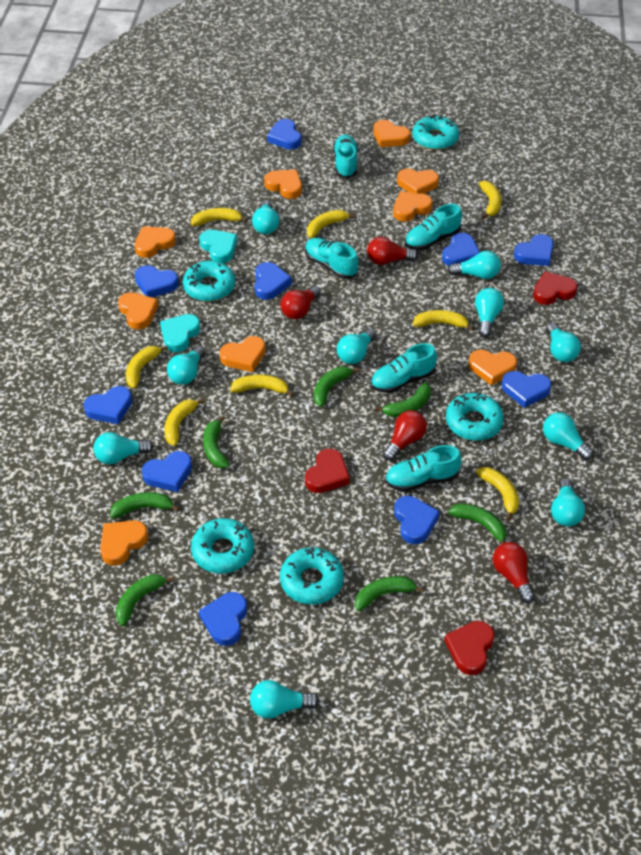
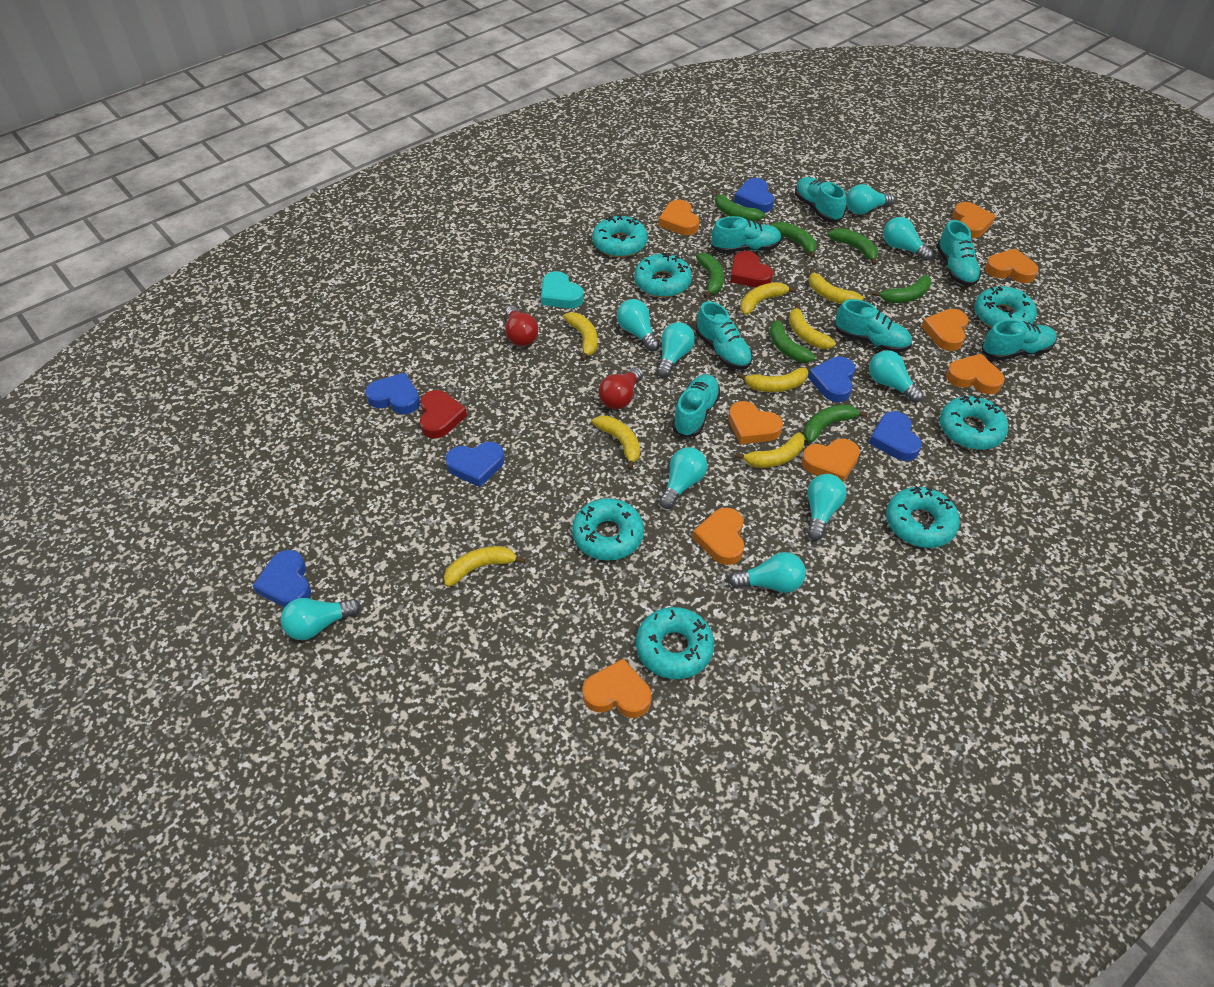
blue heart: [83,386,132,424] [135,265,179,297] [142,451,192,492] [199,592,247,646] [255,262,292,300] [267,119,302,150] [394,496,440,544] [442,233,480,266] [502,371,551,408] [514,234,554,266] = 10 -> [253,550,311,608] [365,373,420,414] [446,442,505,487] [734,178,774,213] [808,357,855,402] [869,411,922,461] = 6
red heart: [305,449,350,493] [444,621,494,675] [533,271,578,305] = 3 -> [420,390,467,439] [730,251,773,288] = 2
red light bulb: [281,286,321,319] [367,237,418,265] [383,410,427,461] [492,542,535,603] = 4 -> [505,306,539,346] [598,367,643,409] = 2
turquoise donut: [183,261,235,301] [191,518,254,573] [280,547,344,604] [413,115,459,150] [446,392,504,441] = 5 -> [572,498,644,561] [592,215,648,257] [634,253,692,297] [636,607,714,679] [886,486,960,548] [940,396,1008,450] [974,286,1037,328] = 7
turquoise heart: [160,314,201,352] [199,230,237,263] = 2 -> [541,271,584,308] = 1
turquoise light bulb: [93,432,154,464] [167,346,205,385] [250,680,319,719] [252,200,279,234] [337,328,377,364] [448,251,501,279] [475,288,504,337] [543,412,594,460] [547,323,581,362] [551,478,585,526] = 10 -> [281,598,361,640] [617,299,660,351] [657,322,695,378] [659,447,707,509] [729,552,806,593] [807,474,846,540] [846,184,895,215] [869,350,924,403] [883,217,933,261] = 9
turquoise shoe: [305,238,358,279] [333,134,358,179] [371,343,437,393] [385,445,462,492] [405,204,462,250] = 5 -> [672,374,721,438] [696,301,753,370] [711,216,782,253] [795,177,846,222] [835,299,912,352] [936,220,981,287] [982,319,1057,360] = 7

